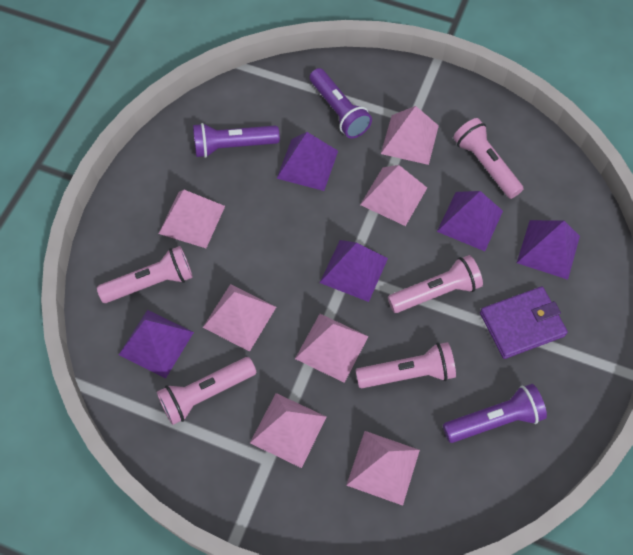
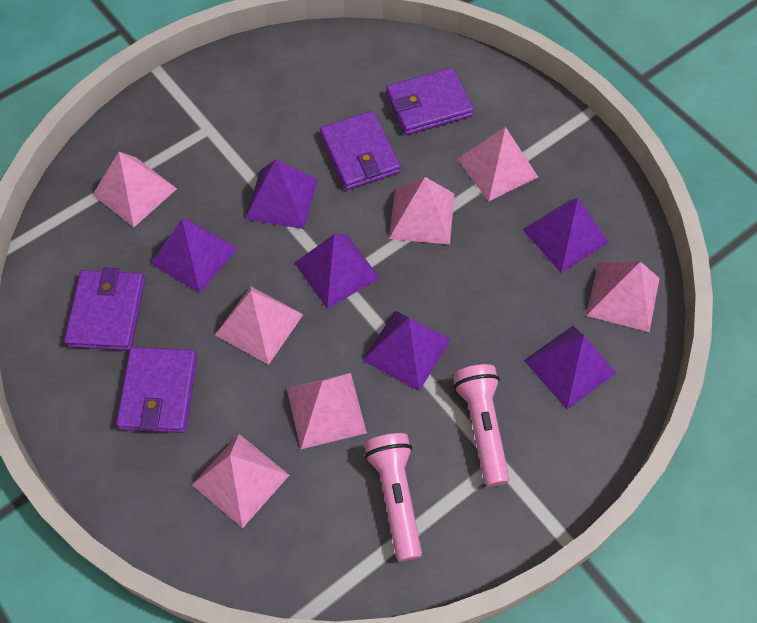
pink flashlight: [97,246,193,303] [157,357,256,425] [356,342,456,388] [388,255,483,313] [453,118,524,199] = 5 -> [364,433,422,561] [453,364,509,487] = 2
purple flashlight: [193,123,280,158] [310,68,372,138] [443,384,547,443] = 3 -> none = 0
purple pyramid: [119,310,194,379] [276,132,338,191] [320,240,388,302] [437,191,503,251] [517,220,580,280] = 5 -> [151,219,238,293] [245,159,317,229] [295,234,380,309] [363,311,451,391] [522,198,608,273] [524,326,616,409] = 6
purple wallet: [480,287,568,359] = 1 -> [64,267,145,351] [116,347,197,433] [320,111,401,190] [386,68,474,135] = 4

